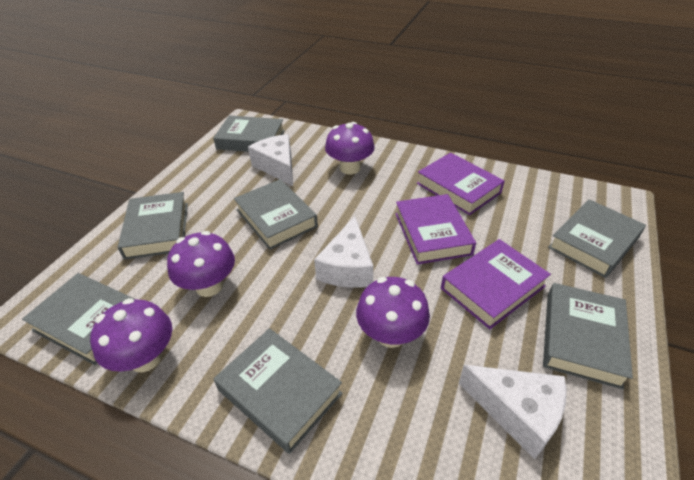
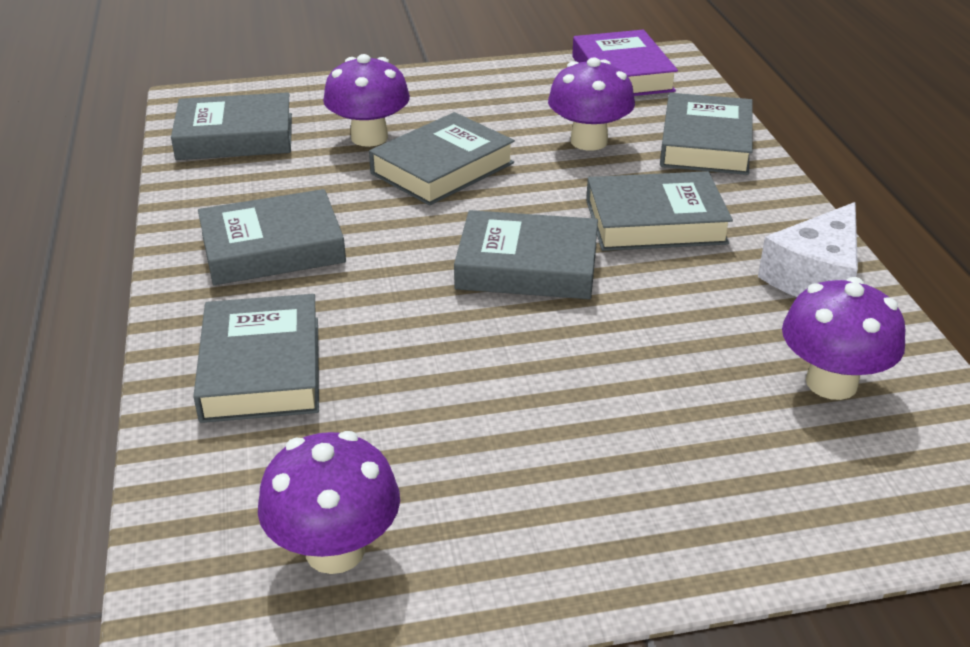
purple book: [395,194,476,265] [417,153,505,215] [441,239,551,329] = 3 -> [572,30,678,96] = 1
white cheese: [248,134,293,186] [314,216,374,288] [458,365,567,459] = 3 -> [758,202,858,297] = 1

